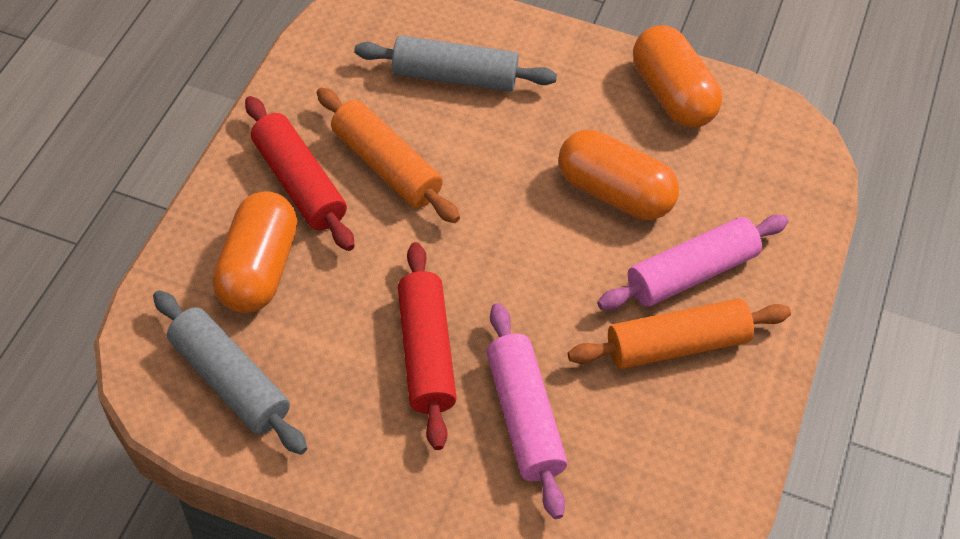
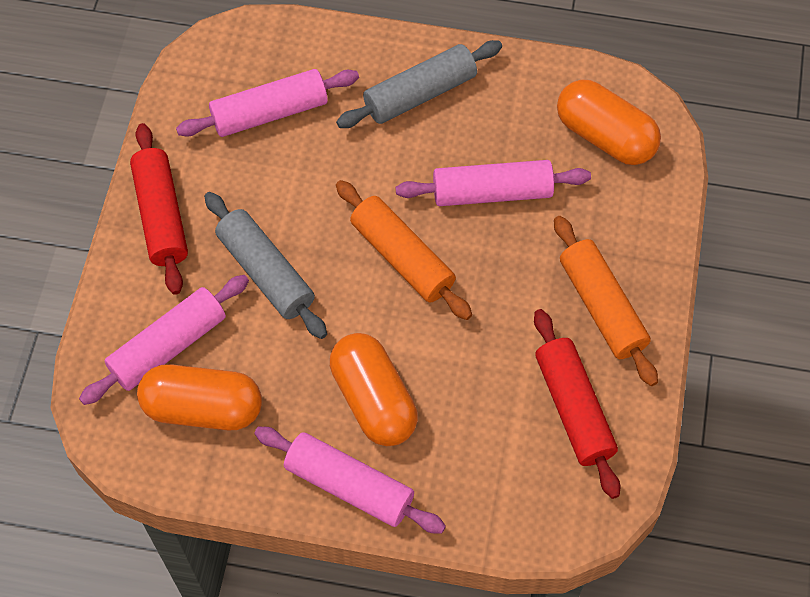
pink rolling pin: [487,303,567,519] [597,214,789,310] = 2 -> [79,275,249,405] [176,69,359,137] [254,427,446,534] [396,160,591,206] = 4

